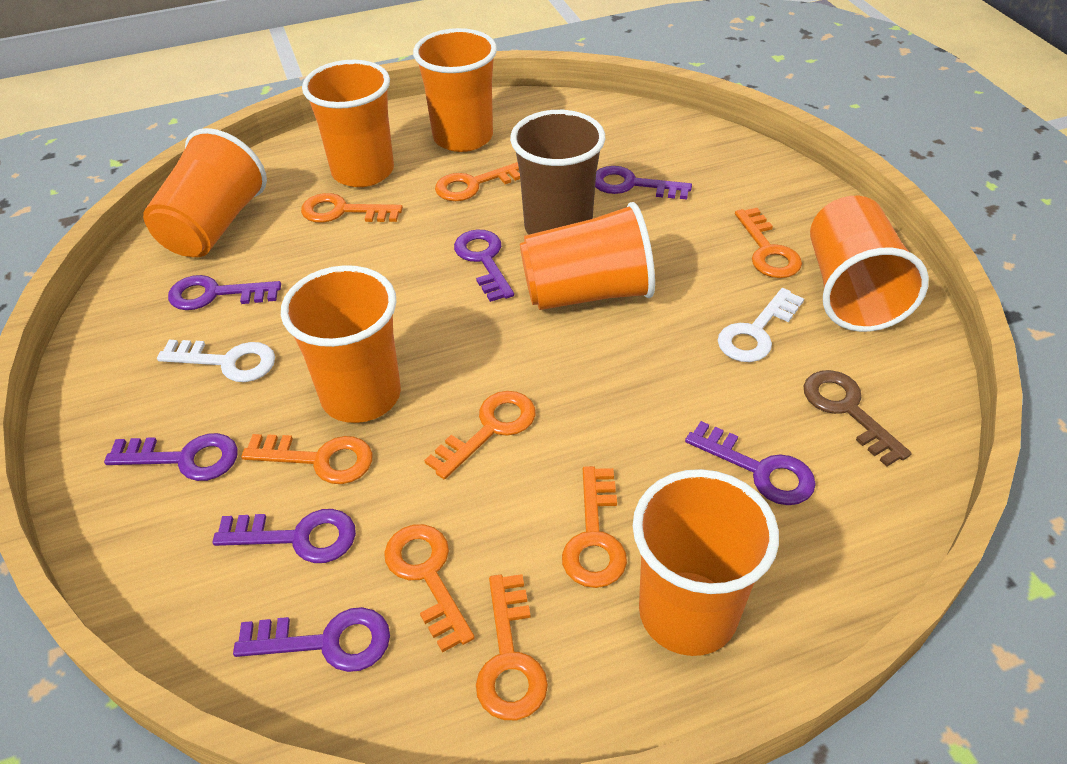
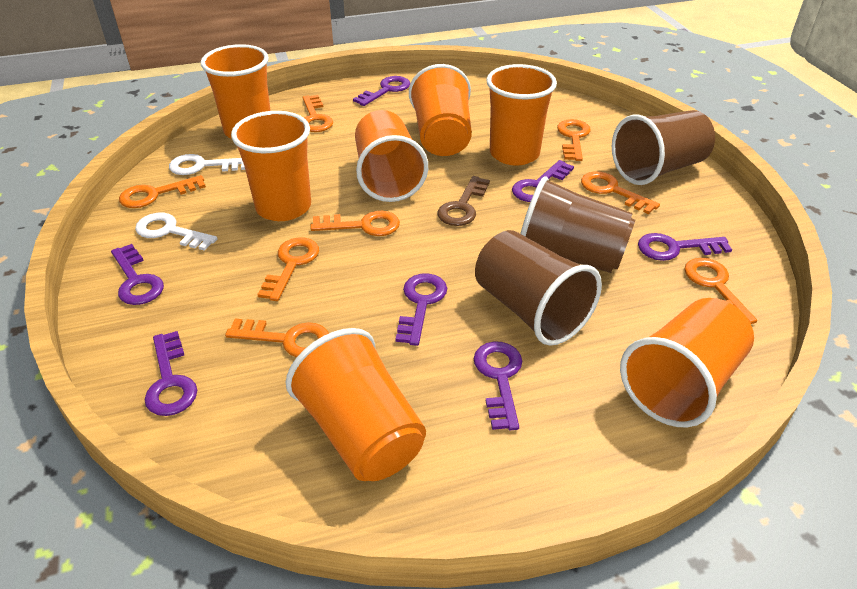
brown cup: [510,110,605,235] = 1 -> [475,230,602,346] [520,176,635,273] [612,110,715,185] = 3

